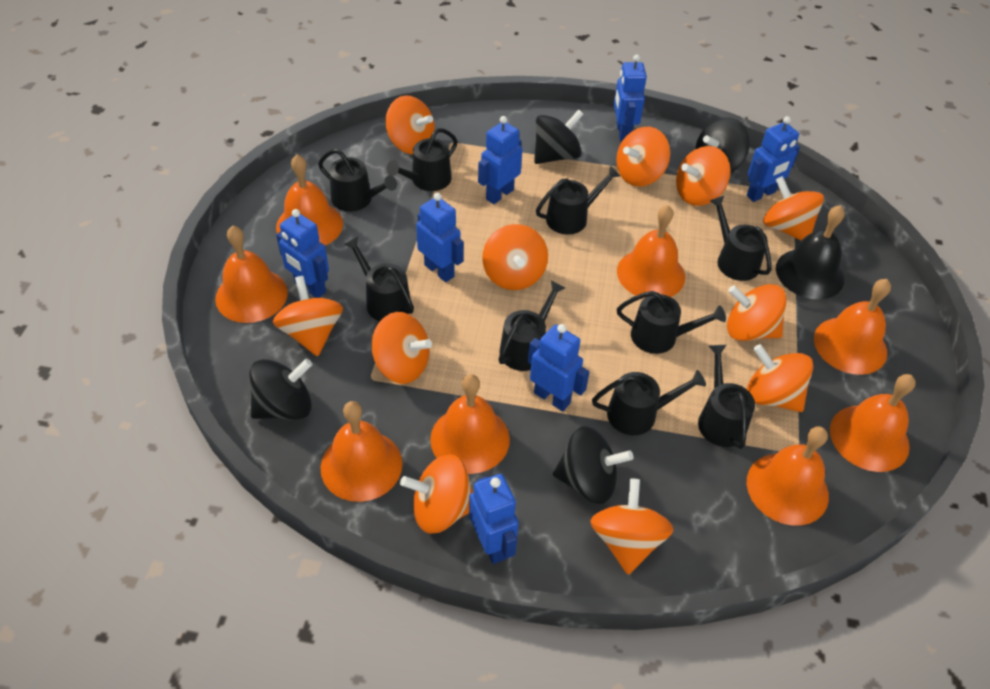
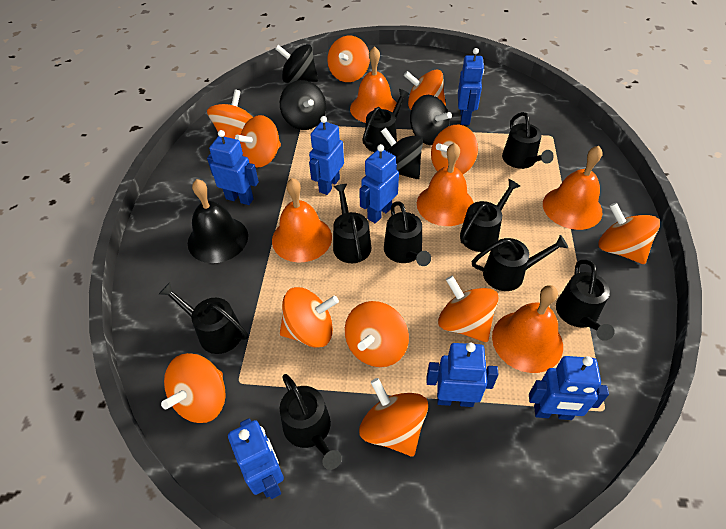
orange bell: [215,225,288,323] [276,155,343,245] [320,401,403,502] [430,374,510,474] [617,205,685,298] [747,426,829,526] [814,279,891,375] [830,374,916,472] = 8 -> [272,178,332,263] [350,46,397,123] [417,143,474,226] [492,285,563,373] [543,146,603,230] = 5

